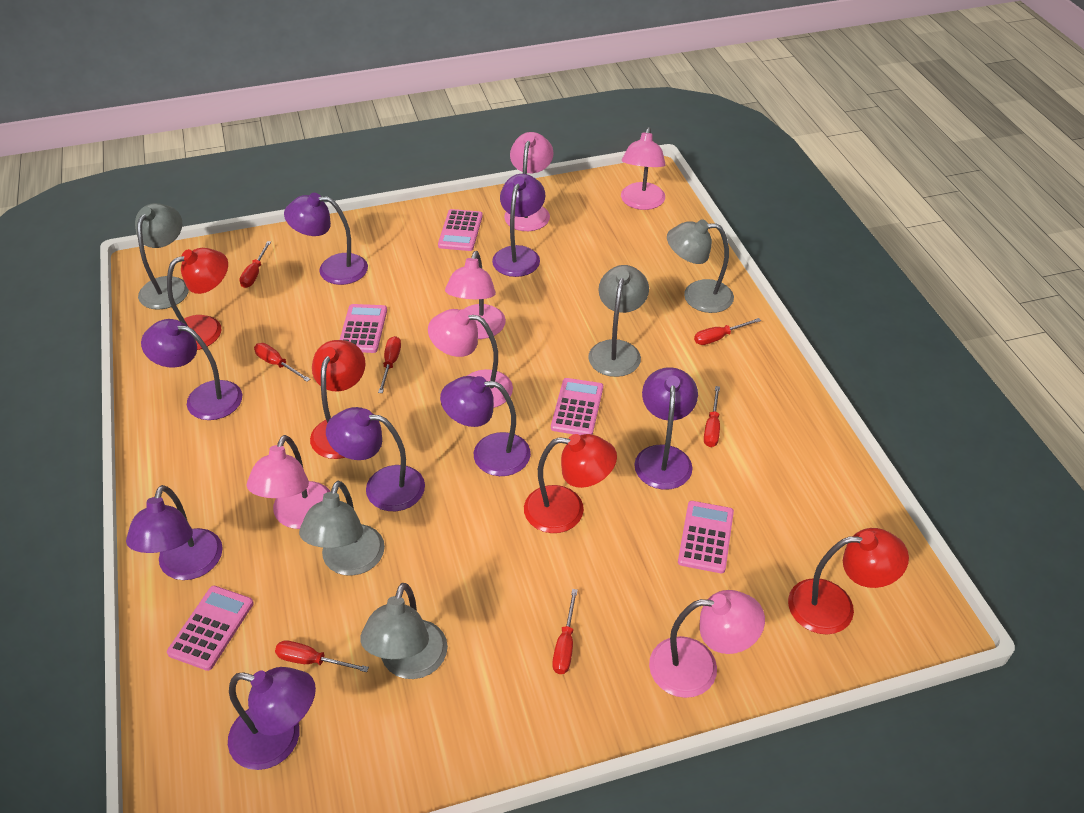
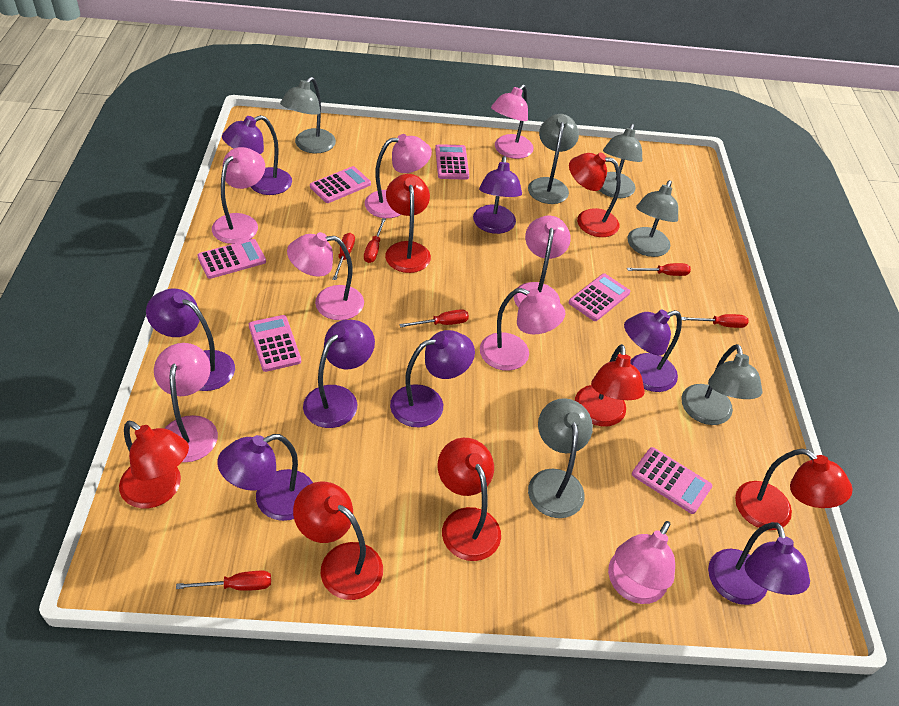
grey lamp: [135,203,189,310] [299,480,385,576] [360,583,448,679] [588,265,649,377] [667,219,734,313] = 5 -> [280,77,336,153] [528,114,579,204] [528,398,593,518] [599,124,643,198] [627,180,678,257] [681,344,762,425] = 6
pink calculator: [167,586,254,671] [340,304,387,353] [438,209,483,251] [551,378,603,435] [678,501,734,573] = 5 -> [197,239,266,279] [249,315,301,372] [310,166,371,203] [435,144,469,180] [569,273,630,321] [632,447,712,514] = 6
pink lamp: [247,435,331,529] [428,309,513,408] [445,251,506,339] [504,132,554,231] [621,127,666,210] [649,590,765,698] = 6 -> [154,343,218,462] [212,147,265,244] [287,232,364,320] [364,134,432,218] [480,288,565,371] [491,84,534,159] [514,216,571,308] [608,521,675,604] = 8
red lamp: [167,248,228,350] [310,340,366,459] [524,434,617,533] [788,528,909,634] = 4 -> [119,421,189,508] [293,481,383,600] [385,174,431,273] [438,438,501,561] [569,152,621,237] [575,344,645,426] [735,449,853,530] = 7
red screwdriver: [239,241,271,288] [254,343,310,382] [275,640,369,672] [378,336,401,393] [553,589,578,674] [694,318,761,345] [704,386,720,447] = 7 -> [176,571,271,591] [332,233,355,280] [364,218,386,263] [399,309,469,327] [627,263,691,276] [681,314,748,328] = 6

